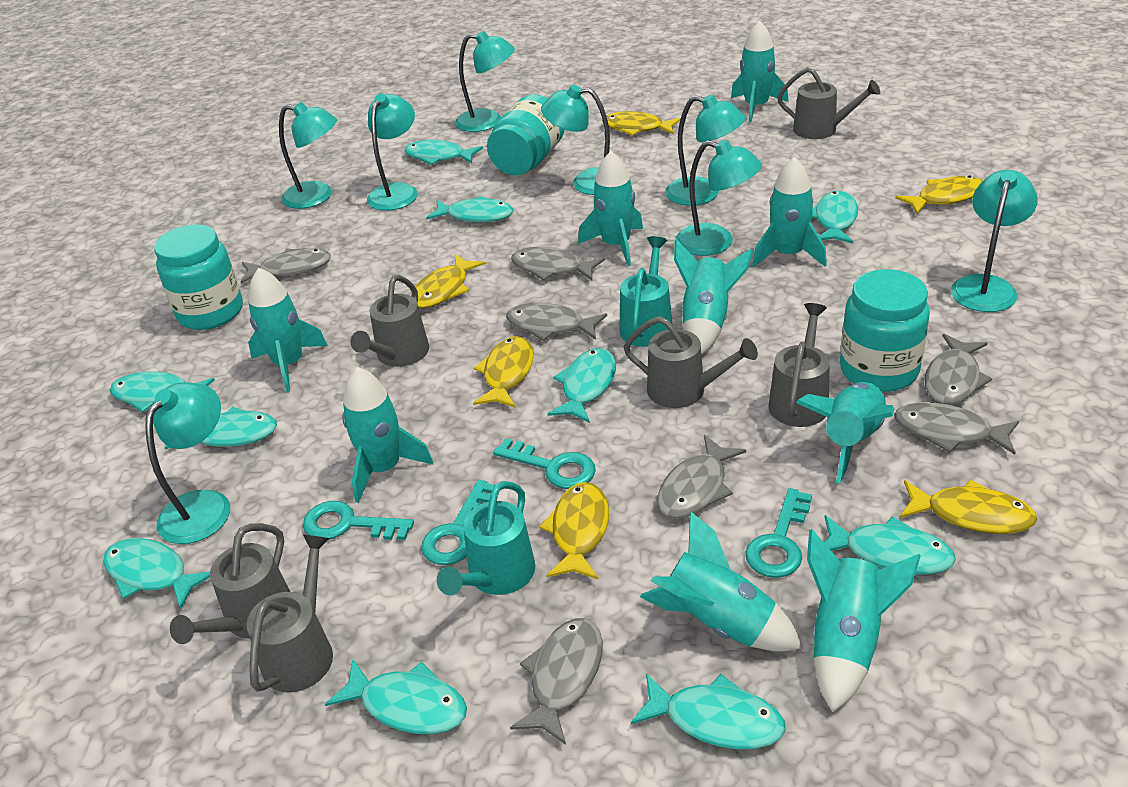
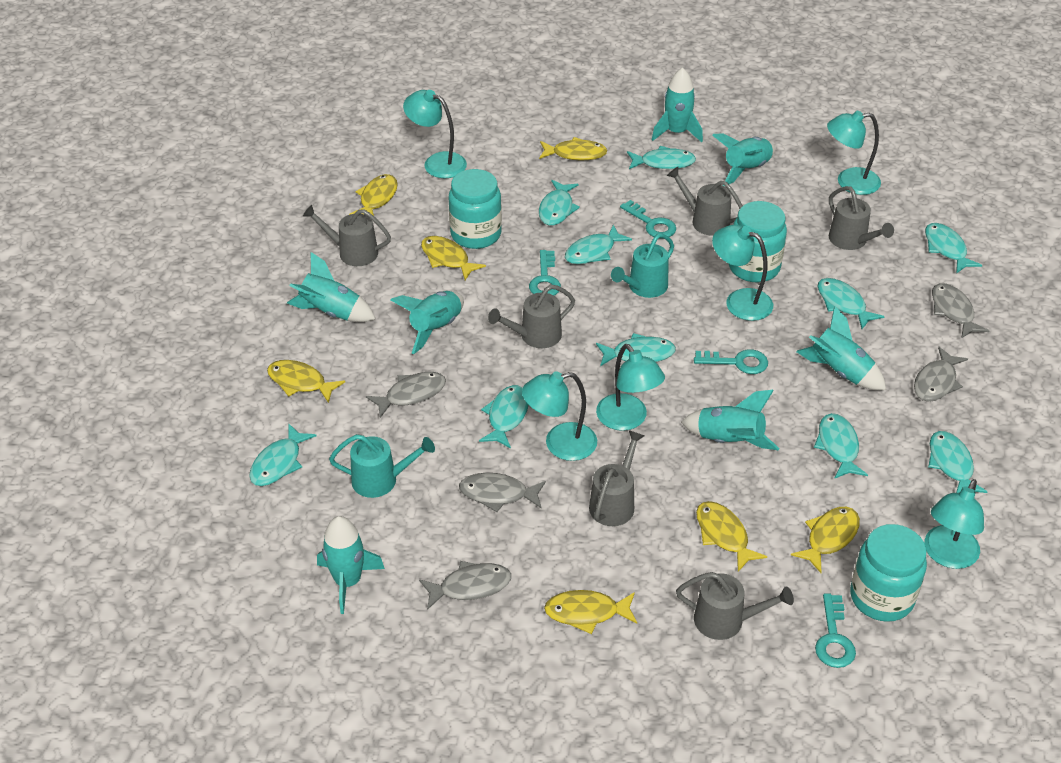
grey fish: [241,248,331,284] [506,303,607,341] [510,618,603,745] [511,247,605,281] [657,435,746,519] [894,402,1019,455] [924,334,992,405] = 7 -> [366,372,446,418] [419,561,511,610] [459,473,546,512] [914,347,968,402] [932,283,989,339] = 5
turquoise lamp: [145,382,230,544] [279,102,337,209] [367,93,418,211] [455,31,515,132] [541,85,610,195] [665,94,746,206] [676,140,762,256] [951,170,1038,312] = 8 -> [403,90,467,178] [522,371,597,461] [596,344,665,431] [712,225,773,321] [827,111,881,195] [924,479,984,569] = 6
turquoise rocket: [248,268,328,392] [343,367,433,503] [578,151,643,266] [640,512,802,652] [674,239,753,355] [731,21,789,122] [752,157,827,267] [796,382,895,483] [807,529,921,712] = 9 -> [287,252,376,322] [317,516,385,614] [391,291,464,354] [652,68,703,142] [681,390,780,451] [712,134,775,186] [796,306,886,390] = 7
yellow fish: [411,254,486,308] [473,336,534,408] [539,482,609,579] [602,111,681,136] [895,175,983,214] [900,479,1037,534] = 6 -> [267,360,345,403] [349,174,398,216] [421,236,486,280] [539,137,607,160] [544,590,637,634] [696,501,767,572] [791,507,860,573] = 7

